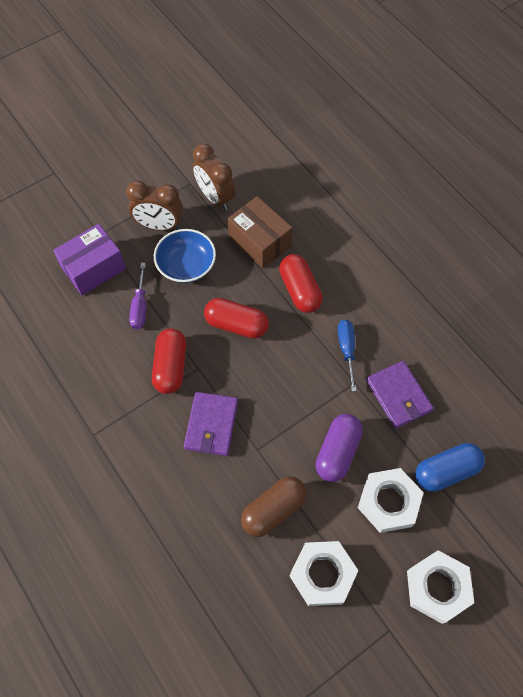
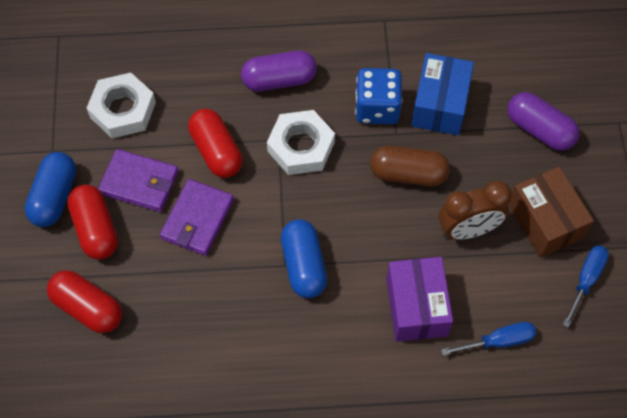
blue bowl: [154,229,216,283] = 1 -> none = 0
blue box: none = 0 -> [411,53,474,135] = 1
blue capsule: [415,443,485,492] = 1 -> [24,152,76,227] [281,219,327,298] = 2
blue dice: none = 0 -> [355,68,402,124] = 1
blue screwdriver: [338,320,357,392] = 1 -> [441,322,536,356] [563,245,609,328] = 2
brown clock: [126,181,183,231] [193,144,235,210] = 2 -> [439,181,512,240] = 1
purple capsule: [316,414,363,482] = 1 -> [241,50,317,91] [507,92,580,151] = 2
purple screwdriver: [129,263,146,329] = 1 -> none = 0
white nut: [290,541,358,606] [358,468,424,533] [407,550,474,624] = 3 -> [87,73,156,138] [267,110,335,175] = 2

